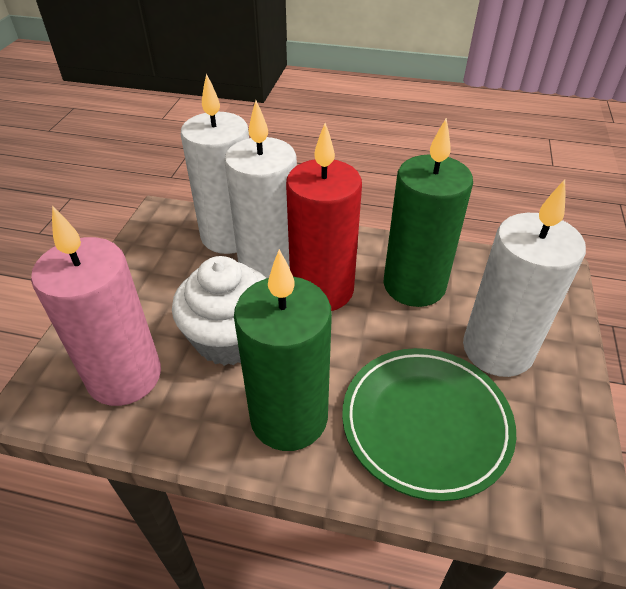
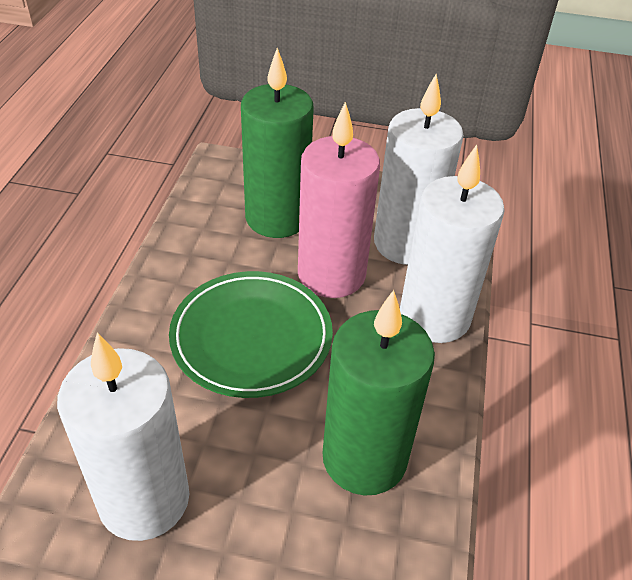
red candle: [286,123,362,311] = 1 -> none = 0
white cupcake: [172,256,266,366] = 1 -> none = 0

